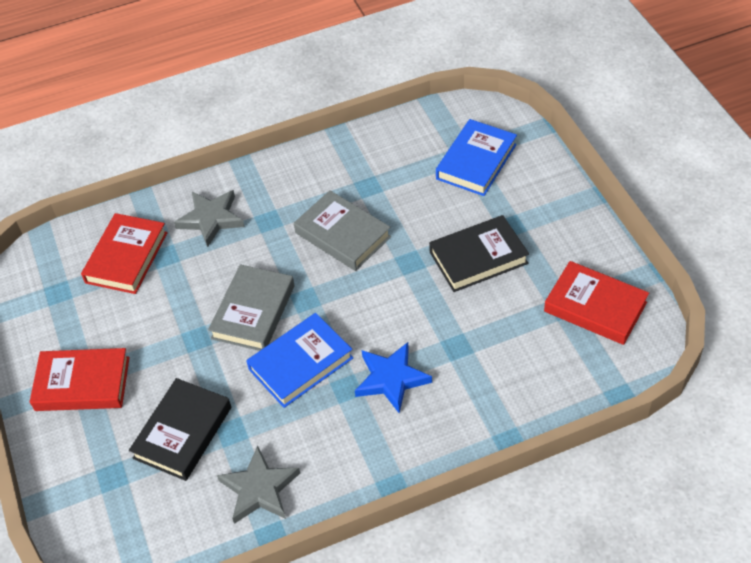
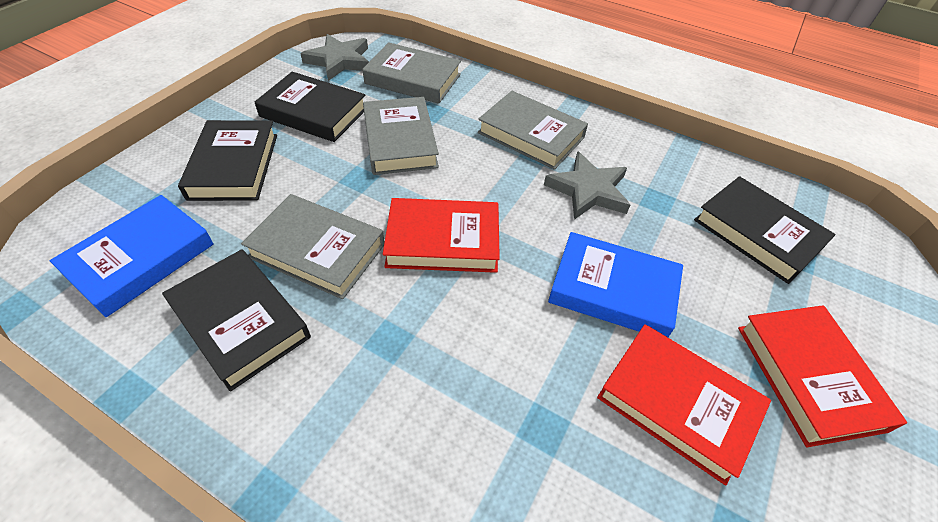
black book: [129,378,231,481] [429,215,529,292] = 2 -> [162,249,311,392] [178,120,277,201] [255,72,365,142] [694,176,836,284] = 4
blue star: [355,342,432,413] = 1 -> none = 0
grey book: [208,264,295,351] [294,190,391,271] = 2 -> [241,194,385,299] [362,42,461,104] [363,97,439,175] [478,91,588,170] = 4

